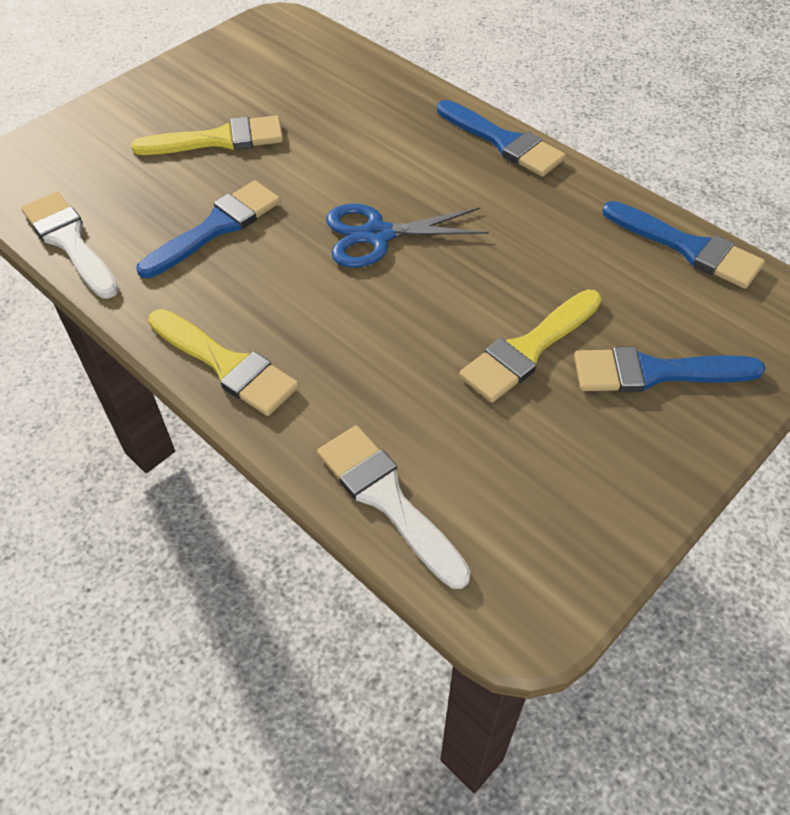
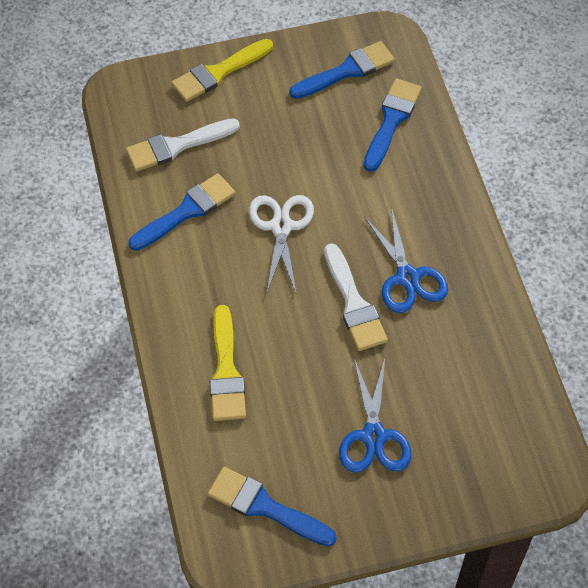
blue scissors: [326,204,489,268] = 1 -> [339,358,412,472] [364,210,448,313] = 2
white scissors: none = 0 -> [249,195,314,295] = 1
yellow brush: [132,115,283,155] [148,309,299,416] [459,289,602,403] = 3 -> [171,39,273,102] [210,305,246,421] = 2

